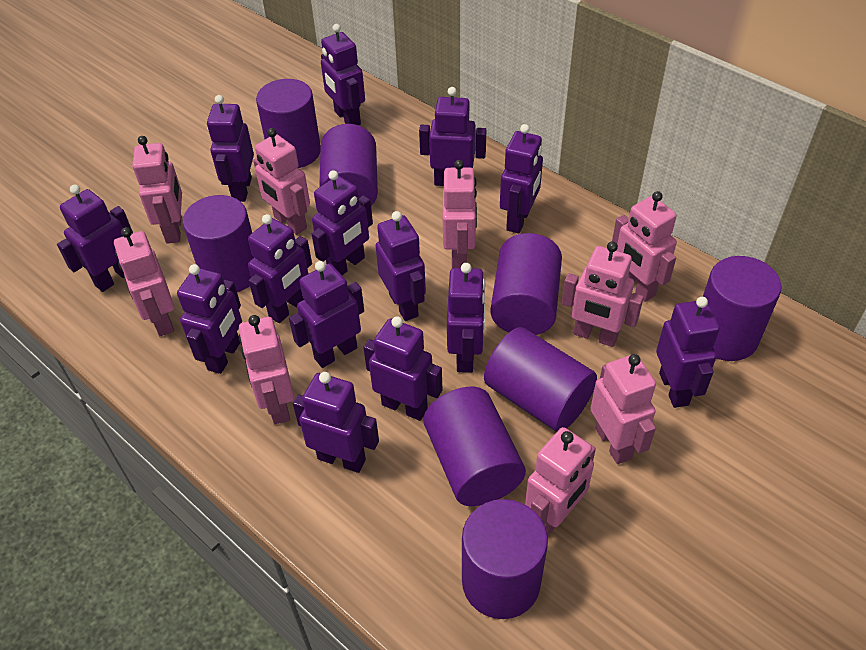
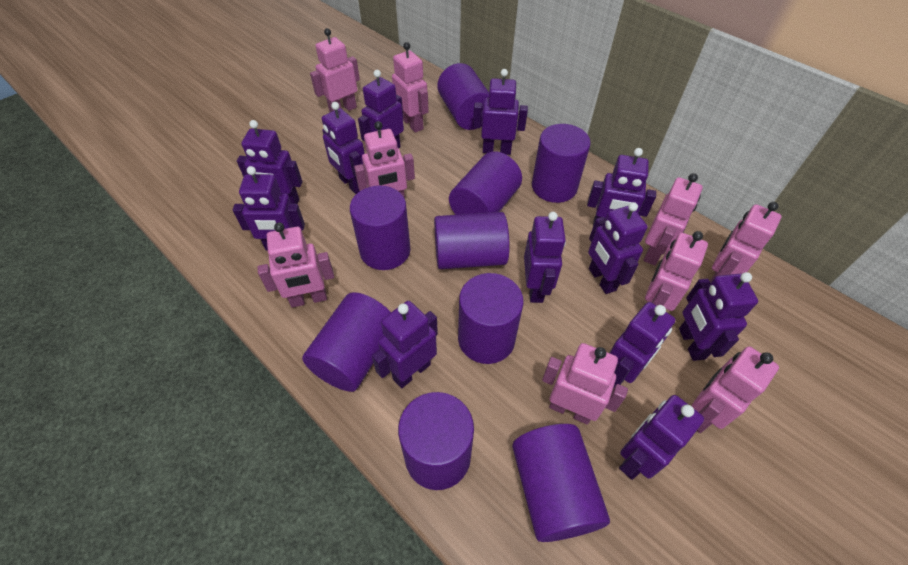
purple cylinder: [183,195,254,292] [256,79,321,168] [319,124,378,206] [424,387,526,506] [462,499,548,619] [484,327,597,432] [490,233,562,335] [703,256,782,361] = 8 -> [302,292,391,392] [350,185,411,270] [398,392,474,490] [434,212,509,269] [437,63,489,130] [449,151,522,215] [458,273,524,364] [512,424,610,542] [532,124,591,203] = 9
purple robot: [57,185,133,292] [177,264,242,374] [207,95,254,202] [248,214,312,323] [289,261,364,368] [293,372,379,473] [312,170,373,275] [321,24,365,125] [363,316,442,421] [375,211,426,321] [419,87,486,186] [447,263,486,373] [500,124,543,234] [656,297,720,408] = 14 -> [233,166,305,251] [237,120,302,204] [322,102,365,194] [358,70,404,148] [372,301,438,388] [473,69,528,155] [524,212,566,303] [587,148,656,226] [588,202,648,294] [610,302,675,389] [619,395,704,480] [679,272,758,361] = 12

